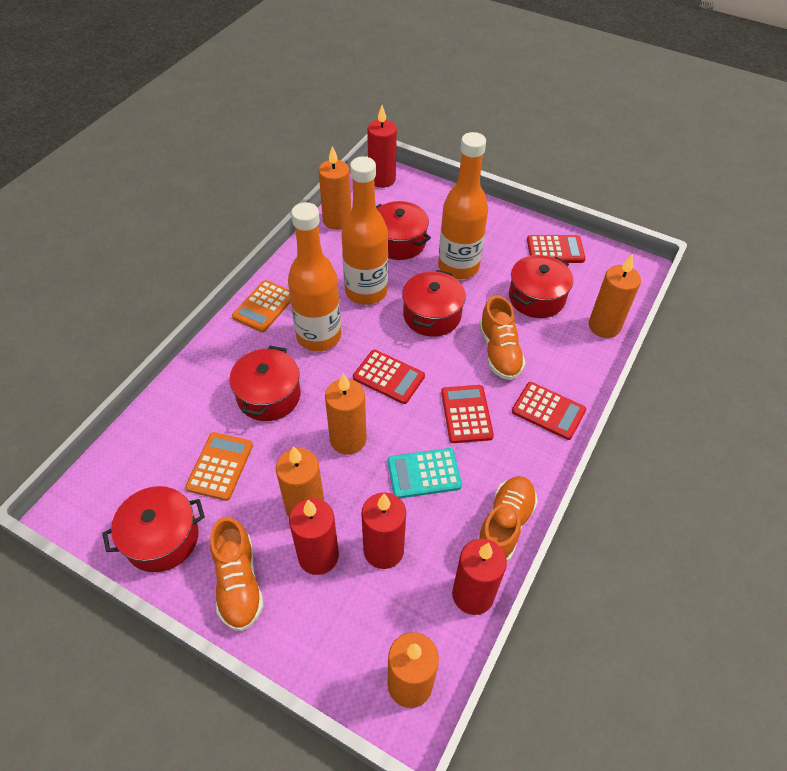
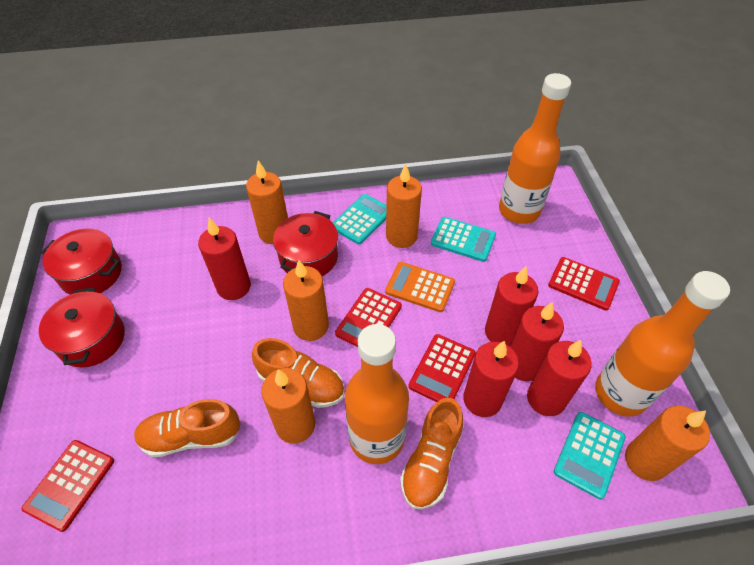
orange calculator: [185,432,253,501] [232,280,291,332] = 2 -> [385,262,455,312] = 1
red candle: [289,498,339,575] [361,492,406,569] [367,105,397,188] [452,539,507,615] = 4 -> [198,218,251,300] [463,341,519,417] [485,266,538,346] [510,302,564,381] [527,340,592,416] = 5
red pot: [102,486,205,572] [229,346,300,421] [376,201,431,260] [402,270,466,337] [509,255,573,318] = 5 -> [39,287,125,368] [41,229,122,295] [273,211,338,276] = 3
turquoise calculator: [388,448,462,498] = 1 -> [333,194,387,245] [431,217,496,262] [554,412,626,499] = 3

